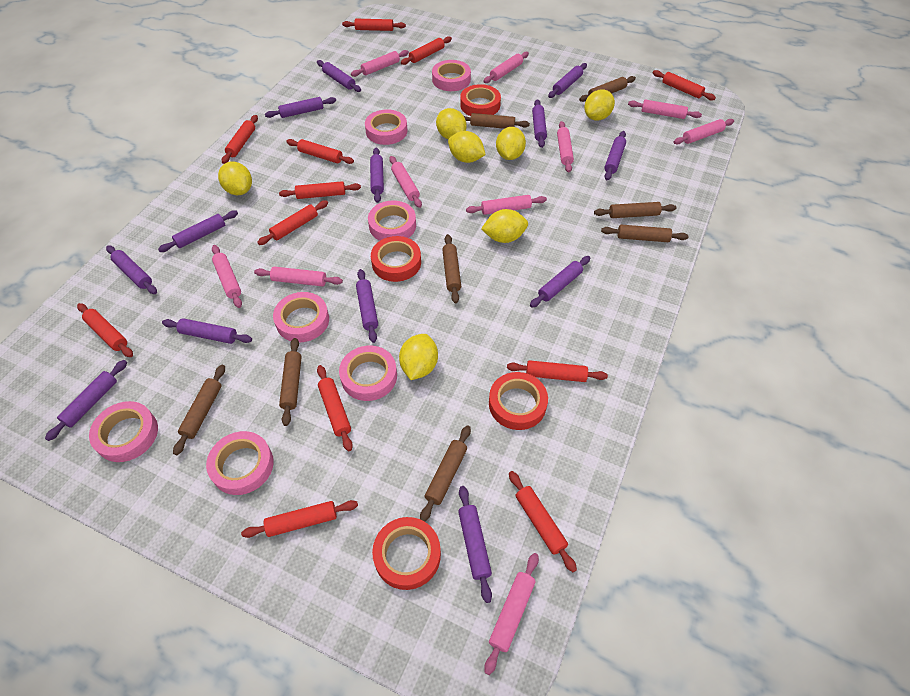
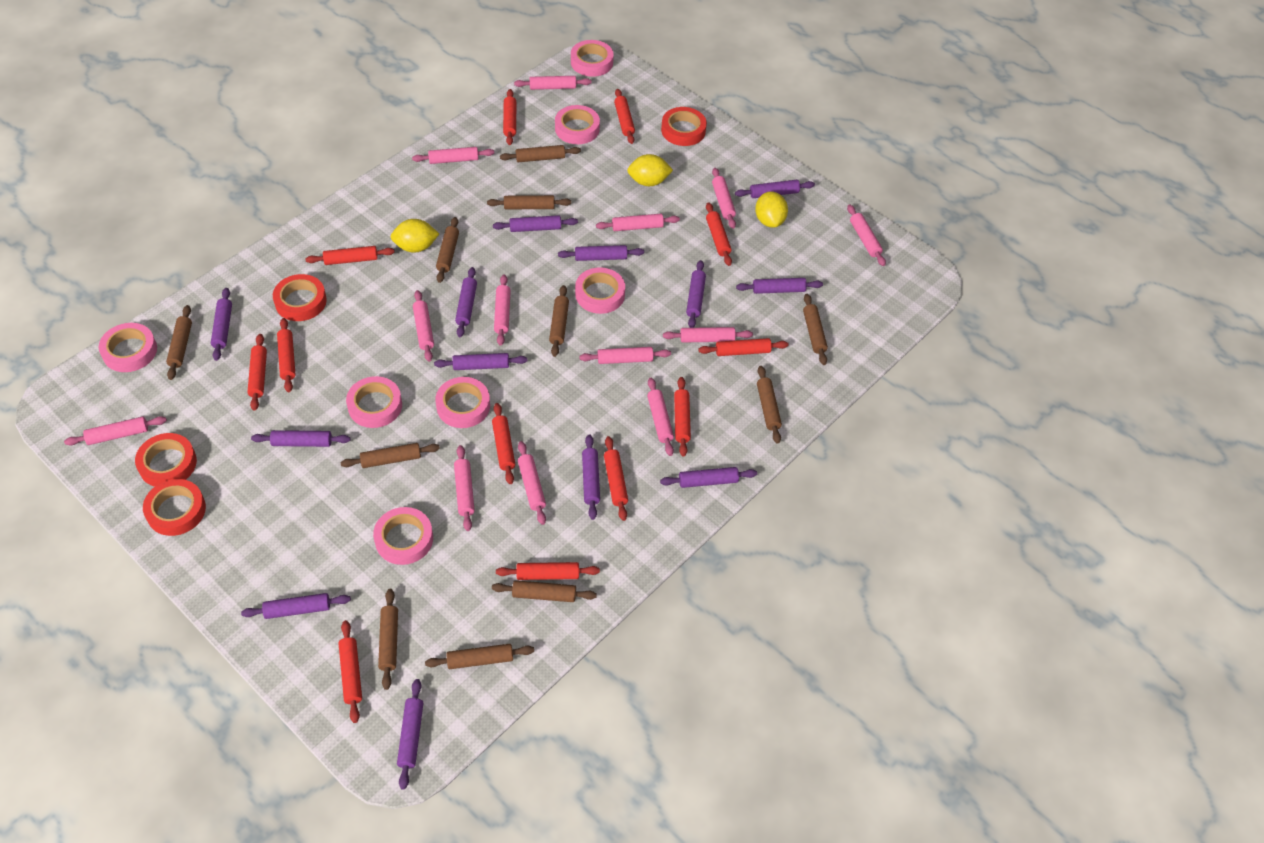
brown rolling pin: [173,365,225,455] [279,338,302,426] [420,425,471,521] [442,234,461,303] [464,113,530,129] [579,76,636,102] [594,202,677,218] [601,225,689,242] = 8 -> [166,305,192,380] [340,443,440,468] [378,589,398,690] [425,644,534,669] [436,217,459,283] [487,195,571,209] [492,580,597,602] [500,145,581,162] [549,285,569,357] [757,366,782,444] [803,294,828,365] = 11
pink rolling pin: [212,245,242,308] [254,267,343,286] [351,50,409,77] [389,156,422,208] [466,195,547,215] [483,52,529,83] [484,553,539,675] [557,121,574,173] [628,100,702,119] [673,119,734,144] = 10 -> [64,416,167,446] [412,147,494,164] [413,290,434,362] [454,445,475,531] [494,274,511,346] [514,76,592,90] [518,441,546,525] [579,347,671,364] [596,214,680,231] [647,378,674,456] [663,327,753,343] [712,168,736,229] [847,205,886,266] = 13
yellow lemon: [218,162,252,195] [399,334,438,380] [436,108,467,139] [448,131,486,163] [481,209,528,243] [496,127,526,160] [584,90,615,120] = 7 -> [391,219,439,253] [627,154,673,186] [755,192,788,228] = 3

